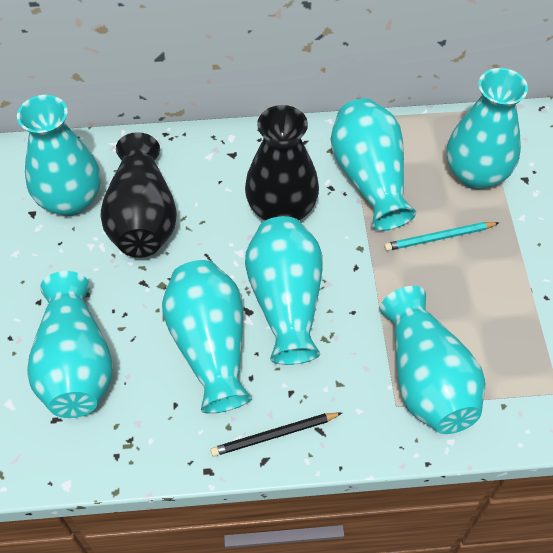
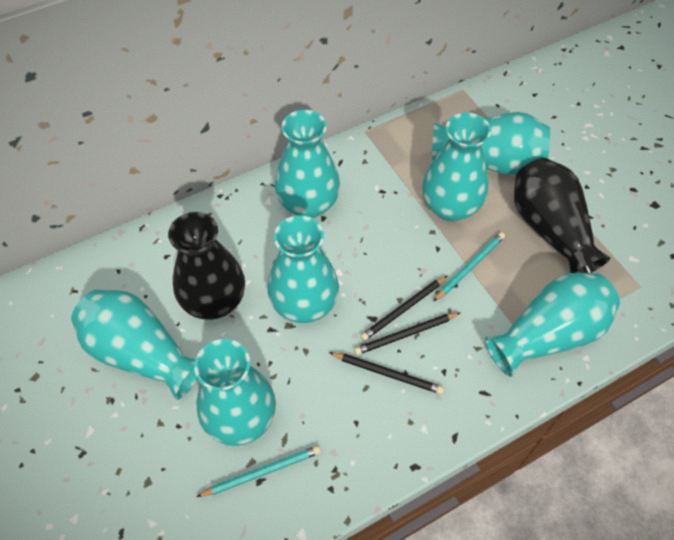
black pencil: [210,412,342,456] = 1 -> [329,352,444,394] [354,312,461,355] [360,275,448,341] = 3
turquoise pencil: [384,222,499,251] = 1 -> [196,446,321,497] [433,232,505,302] = 2

